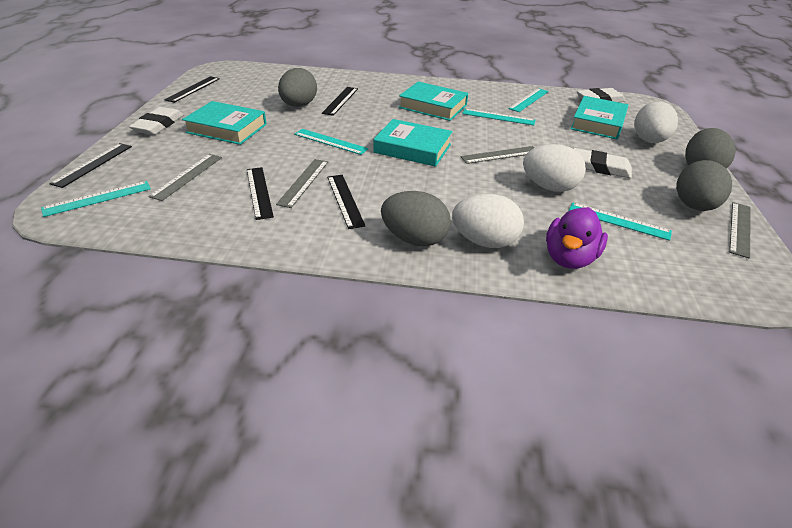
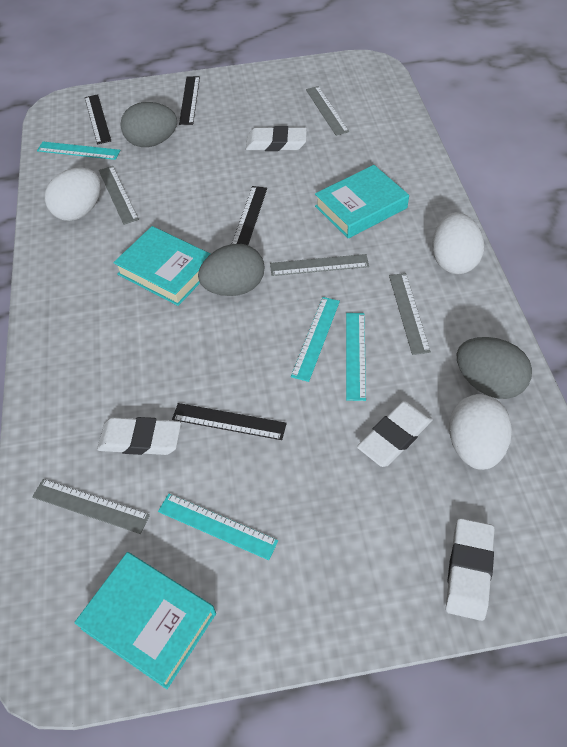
black ruler: [50,143,132,188] [164,76,220,103] [247,167,274,220] [322,87,358,116] [327,175,365,229] = 5 -> [85,94,111,145] [172,403,287,440] [179,76,200,125] [232,186,267,245] = 4
grey egg: [278,68,317,107] [381,191,451,247] [676,160,732,211] [685,128,736,169] = 4 -> [120,102,177,147] [198,244,264,296] [457,337,532,399] = 3
grey ruler: [148,154,222,201] [276,159,328,208] [460,146,534,164] [729,202,751,259] = 4 -> [32,479,150,534] [99,166,139,225] [270,254,369,276] [306,86,349,136] [389,273,431,355] = 5
purple duck: [546,207,608,269] = 1 -> none = 0
turquoise book: [182,101,267,145] [374,119,453,167] [399,82,468,121] [570,96,628,139] = 4 -> [74,552,216,689] [113,226,210,306] [315,165,409,238] = 3
turquoise ruler: [41,181,151,217] [294,129,369,155] [462,109,535,125] [508,88,549,112] [569,202,672,241] = 5 -> [37,142,121,160] [158,494,278,560] [291,297,340,382] [346,313,366,401] = 4
white eraser: [129,107,183,135] [573,148,632,178] [577,88,625,102] = 3 -> [97,417,181,455] [246,126,307,151] [357,401,433,467] [446,518,494,621] = 4

